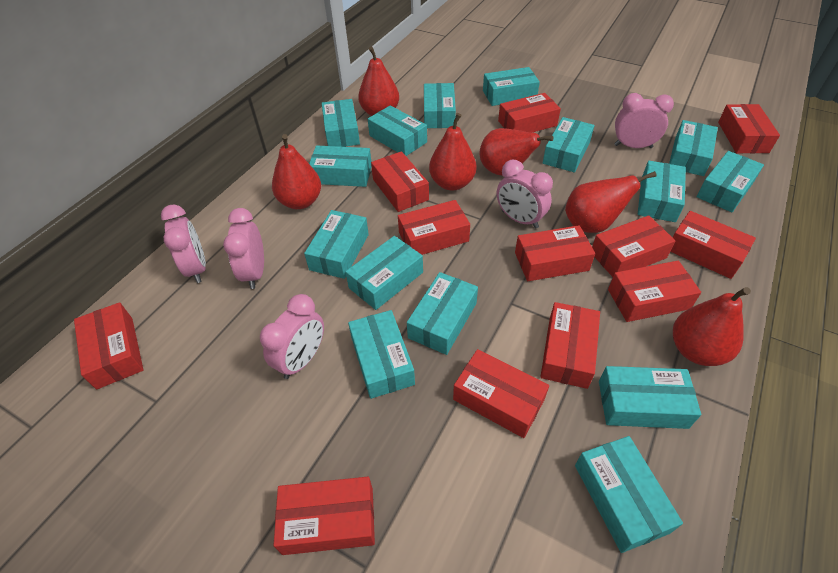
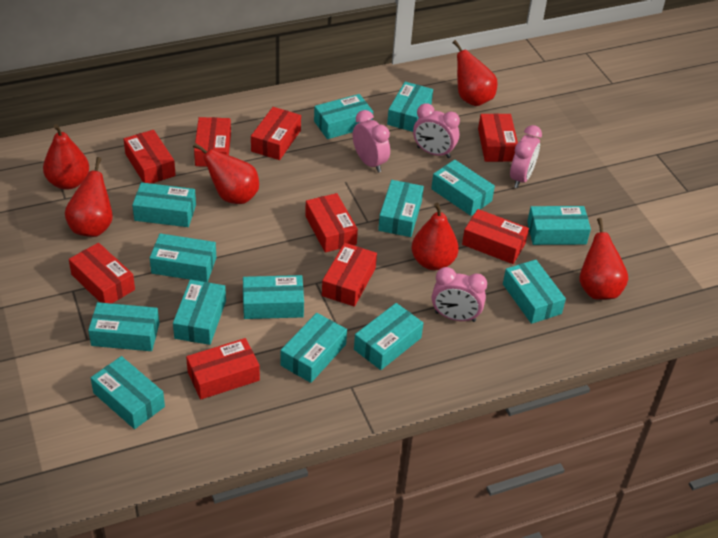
pink clock: [161,205,206,283] [223,208,264,289] [260,294,324,379] [497,160,553,229] [614,93,674,148] = 5 -> [353,110,390,172] [413,103,460,158] [432,267,487,322] [510,125,542,188] = 4
red box: [74,302,143,390] [274,477,375,555] [371,151,429,212] [398,200,470,255] [453,349,549,438] [498,93,561,132] [515,225,595,281] [540,302,600,389] [592,216,675,277] [608,261,701,322] [670,211,756,279] [718,104,780,153] = 12 -> [69,243,135,304] [124,130,176,184] [186,338,260,400] [194,117,231,167] [251,107,301,160] [305,193,358,253] [322,243,377,307] [462,209,529,264] [478,113,518,162] = 9
turquoise box: [304,210,369,279] [309,145,371,187] [322,99,360,147] [345,236,423,310] [348,310,415,399] [368,105,427,156] [407,272,478,355] [424,83,456,128] [483,67,540,106] [543,117,594,172] [575,436,683,553] [599,366,701,429] [638,161,686,222] [669,120,718,176] [697,151,764,212] = 15 -> [88,302,159,351] [91,356,165,429] [132,182,196,227] [150,233,216,282] [173,280,226,345] [243,275,304,319] [280,313,347,383] [314,94,373,139] [354,303,423,370] [378,180,424,237] [387,82,433,132] [431,160,495,216] [503,260,566,324] [527,206,591,245] = 14

